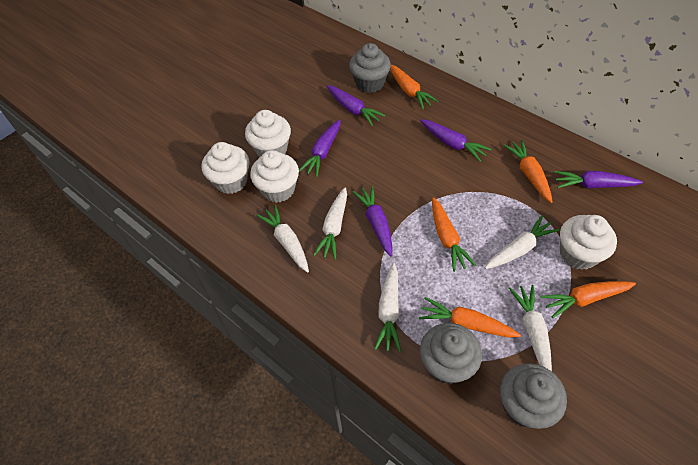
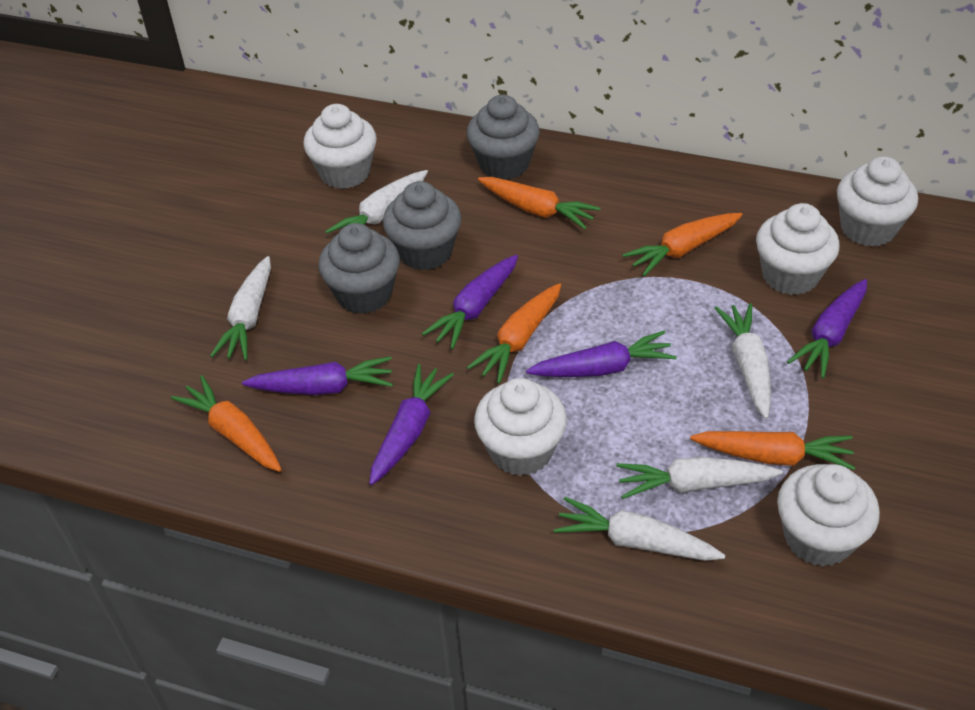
white cupcake: [201,142,250,194] [245,110,291,157] [250,150,299,203] [560,215,617,270] = 4 -> [303,104,377,189] [474,378,567,476] [756,203,840,295] [777,464,880,567] [837,157,918,247] = 5

